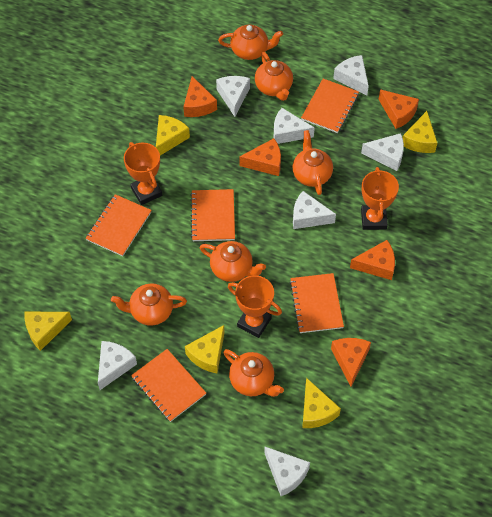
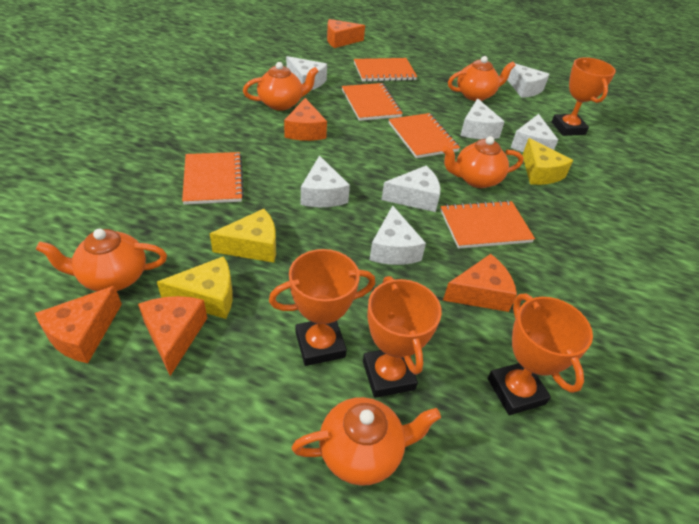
orange teapot: [111,284,187,326] [200,241,266,282] [218,24,283,60] [223,349,284,397] [255,52,293,101] [293,130,333,195] = 6 -> [36,229,167,291] [243,62,319,111] [292,397,441,486] [442,136,523,188] [448,56,516,101] = 5
orange trophy: [124,142,162,205] [228,275,282,338] [361,167,399,230] = 3 -> [269,249,375,366] [363,276,442,398] [488,294,593,415] [552,57,616,136] = 4
yellow cheese: [24,312,72,351] [156,115,190,155] [185,325,224,373] [302,378,341,428] [403,111,437,153] = 5 -> [157,256,233,319] [210,209,276,263] [522,138,573,185] = 3

